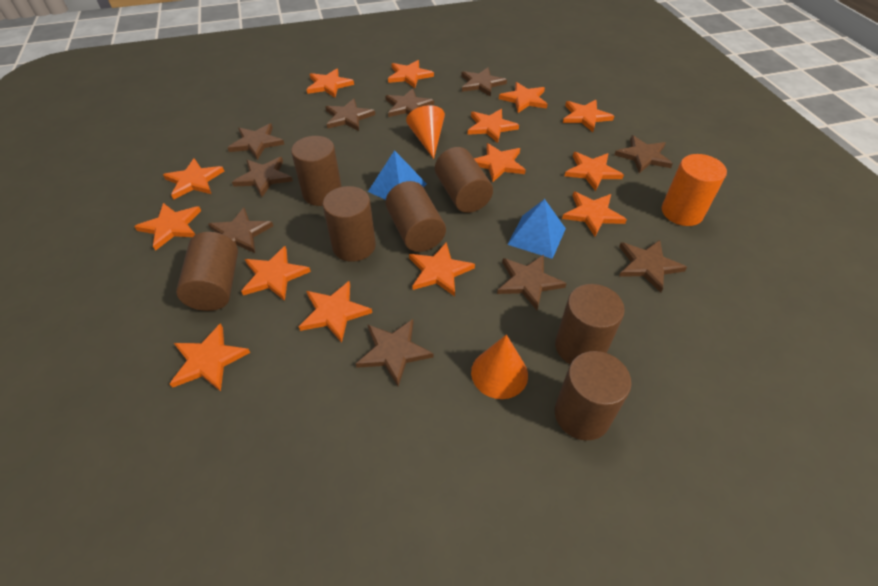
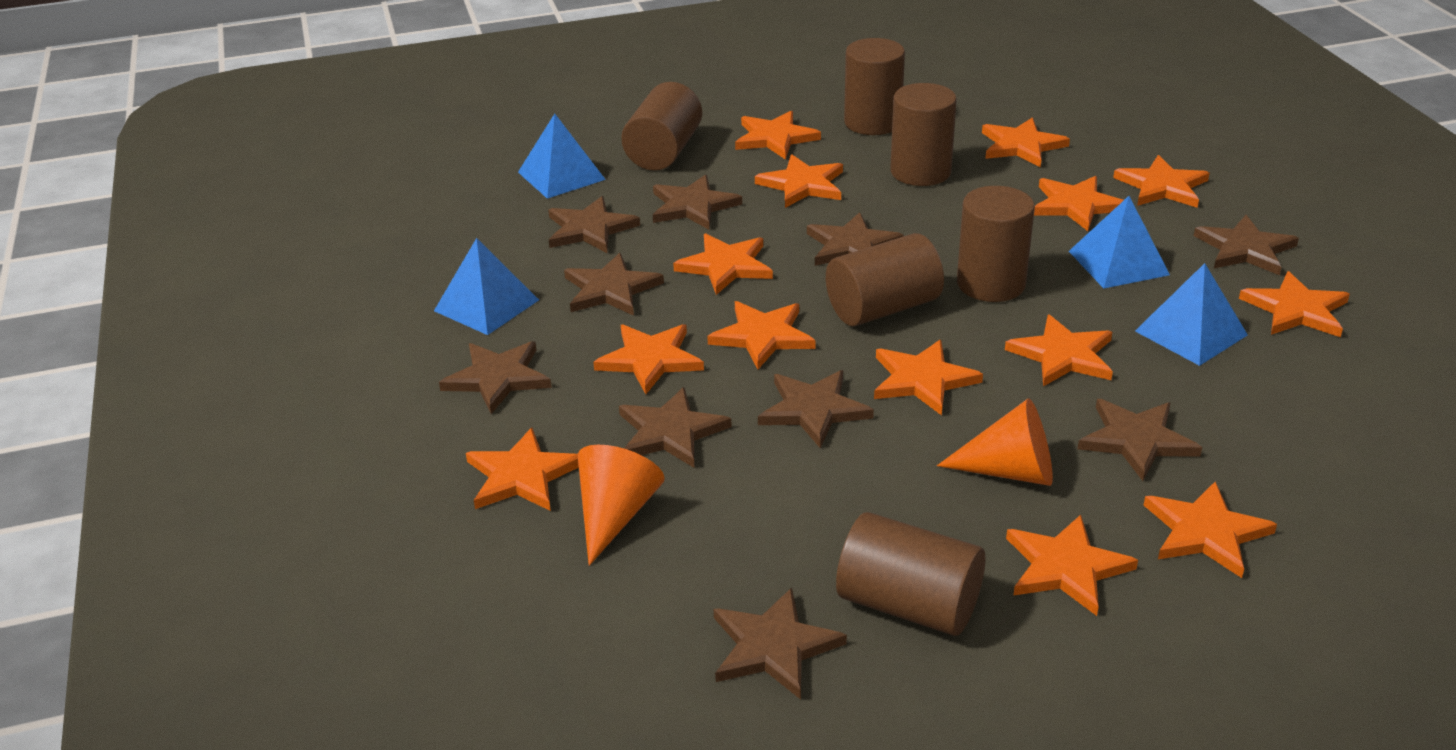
blue pyramid: [368,150,427,200] [507,199,566,259] = 2 -> [434,238,539,335] [518,114,606,199] [1069,196,1170,289] [1135,263,1248,366] = 4
brown cylinder: [176,232,238,311] [291,136,342,206] [323,186,376,262] [386,181,446,252] [435,147,493,213] [555,284,625,364] [555,351,632,440] = 7 -> [621,82,702,170] [826,233,944,326] [836,512,985,636] [844,38,905,135] [890,83,957,186] [957,186,1035,302] = 6
orange cylinder: [662,154,727,226] = 1 -> none = 0

